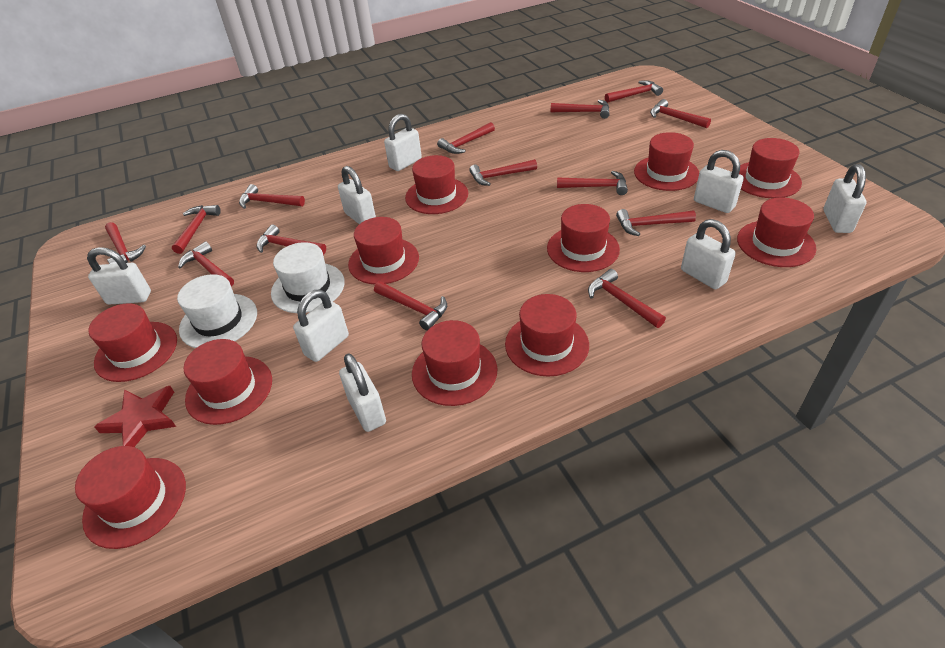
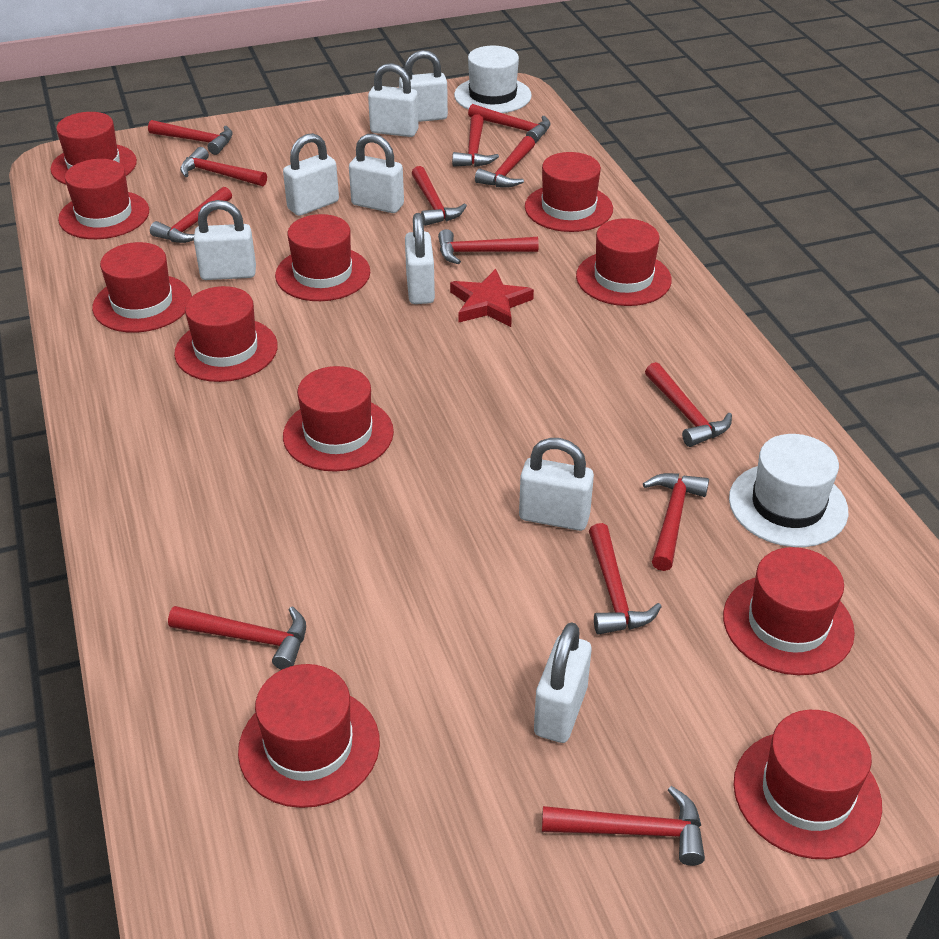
red hammer: [105,222,146,264] [172,205,221,254] [178,241,234,287] [239,184,305,209] [256,225,326,255] [374,281,447,331] [437,122,495,154] [469,159,537,186] [551,100,610,119] [557,171,628,195] [588,269,666,328] [605,80,663,103] [616,209,696,236] [650,99,711,128] = 14 -> [148,120,233,155] [150,187,232,243] [168,606,306,670] [180,147,267,186] [412,166,467,226] [438,229,539,264] [452,114,499,167] [468,104,551,143] [475,136,535,188] [542,786,705,866] [589,523,662,635] [643,473,709,571] [645,362,732,447] = 13

